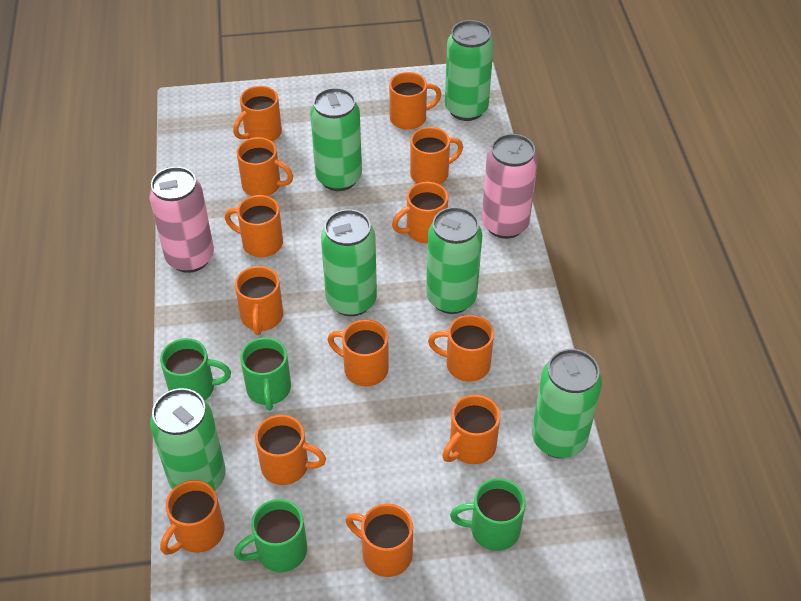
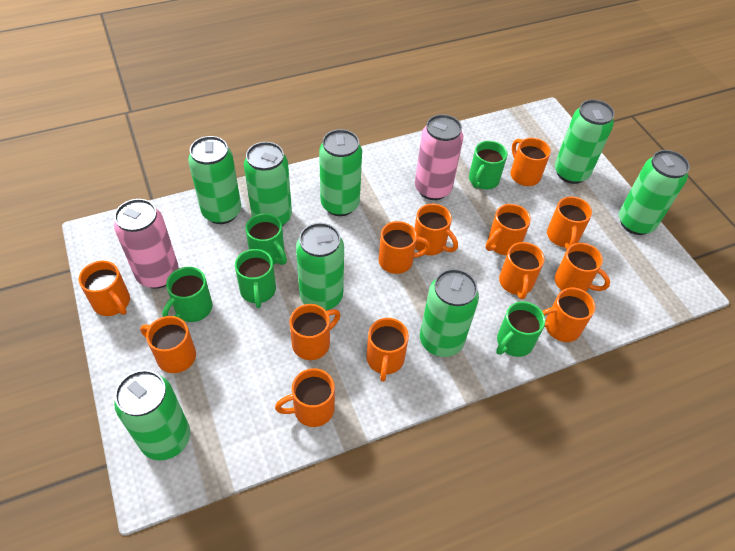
green can: [150,388,226,490] [310,88,362,191] [321,209,377,316] [426,207,482,314] [445,20,494,121] [532,349,602,458] = 6 -> [114,370,190,461] [188,136,241,224] [244,142,292,226] [296,223,344,311] [319,129,362,216] [420,269,479,357] [555,100,615,184] [619,150,690,235] = 8
green mug: [160,338,231,400] [234,499,307,572] [240,337,291,411] [450,478,526,551] = 4 -> [162,267,212,322] [235,249,276,308] [245,213,287,265] [469,141,507,190] [496,301,545,357] = 5

